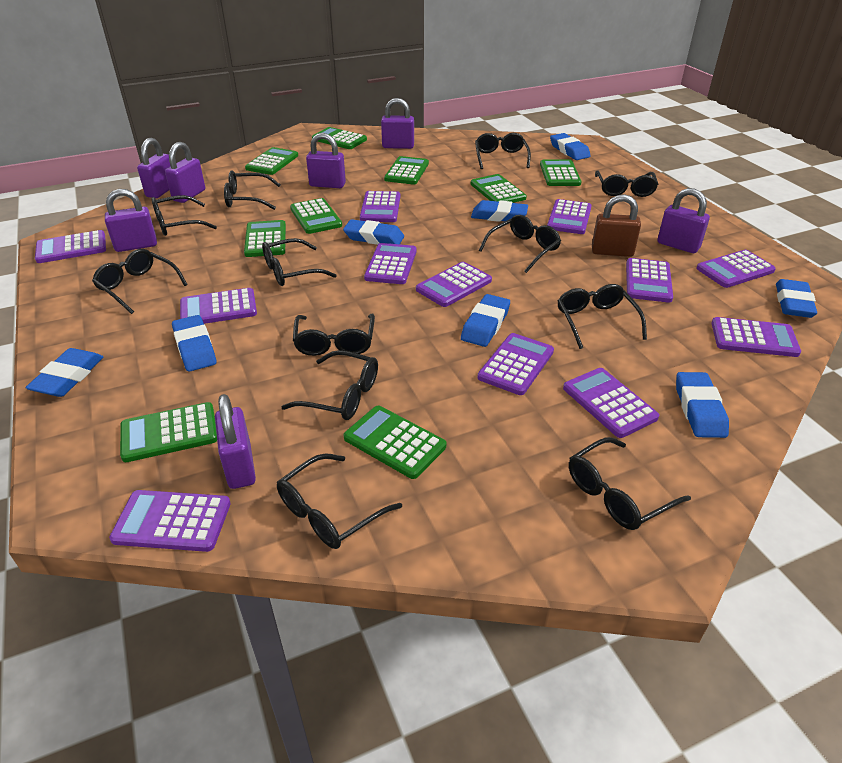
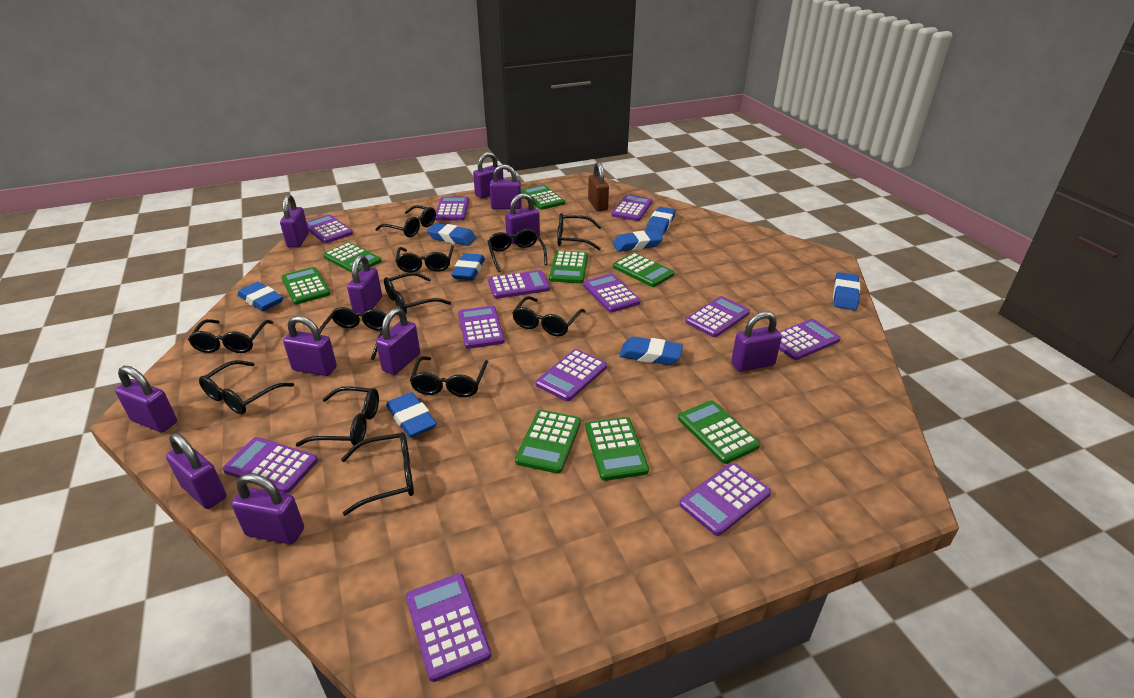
green calculator: [120,402,217,462] [244,220,286,257] [245,147,298,175] [290,198,342,234] [312,127,367,149] [344,406,446,479] [384,156,429,185] [471,174,527,203] [540,159,581,186] = 9 -> [281,267,330,304] [323,242,381,273] [515,410,581,474] [521,184,565,210] [549,251,588,283] [585,417,649,481] [613,253,674,287] [678,400,760,464] = 8
purple padlock: [105,189,157,252] [137,138,170,198] [165,142,205,203] [215,394,256,489] [306,133,346,188] [381,98,414,149] [657,188,710,253] = 7 -> [115,366,177,432] [166,433,227,509] [231,473,304,544] [280,194,309,248] [283,316,337,376] [347,255,382,313] [376,308,420,375] [473,152,504,199] [490,164,522,209] [505,193,540,244] [731,311,782,372] = 11

